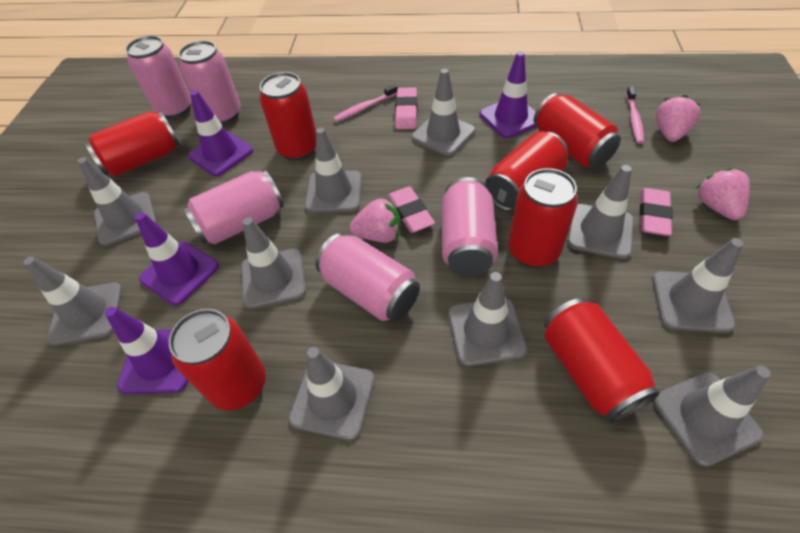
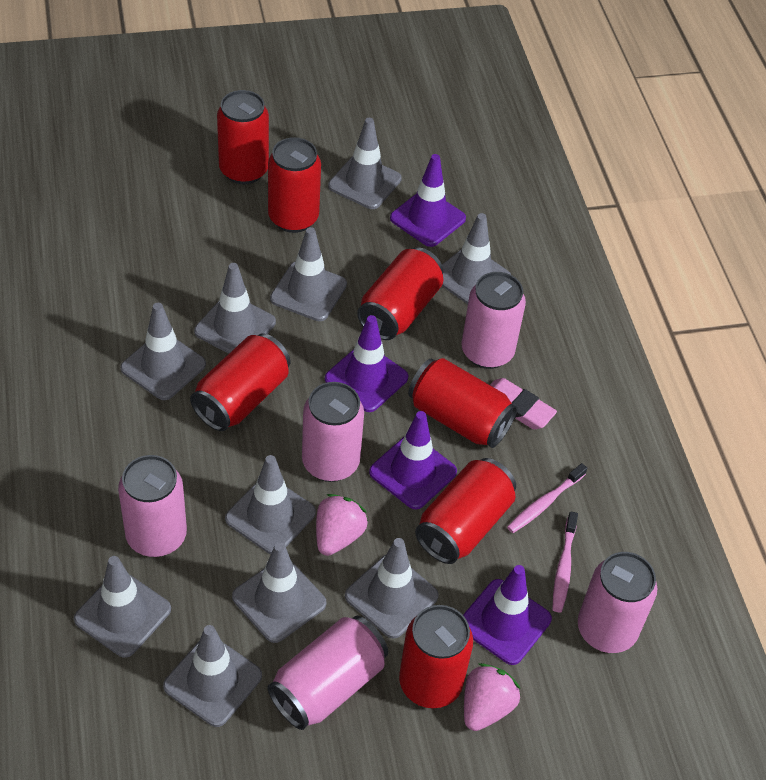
pink eraser: [387,186,435,233] [395,87,417,129] [640,188,673,236] = 3 -> [490,378,557,429] = 1
pink strawberry: [349,197,401,243] [656,95,701,142] [696,168,750,220] = 3 -> [316,494,368,556] [464,663,520,731] = 2

